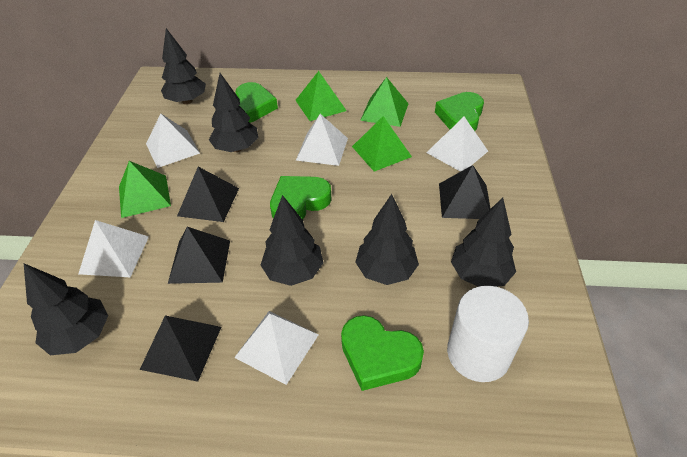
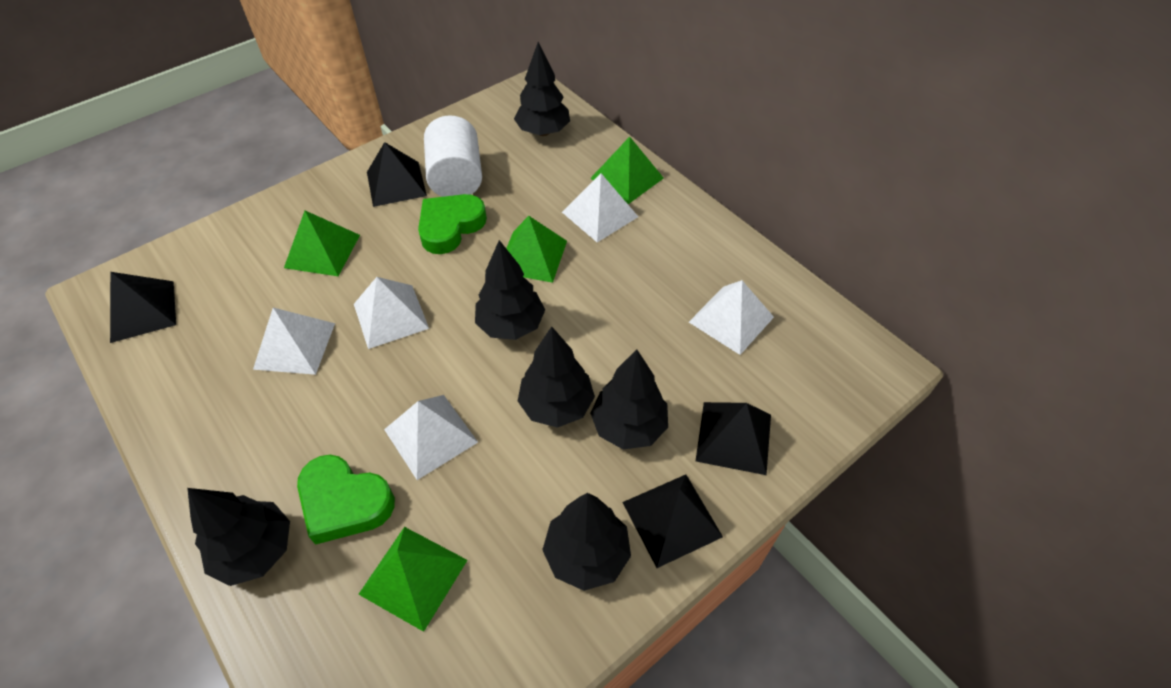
green heart: [235,82,278,123] [270,176,332,220] [341,315,424,391] [435,92,484,131] = 4 -> [297,455,395,545] [418,194,487,254] = 2

